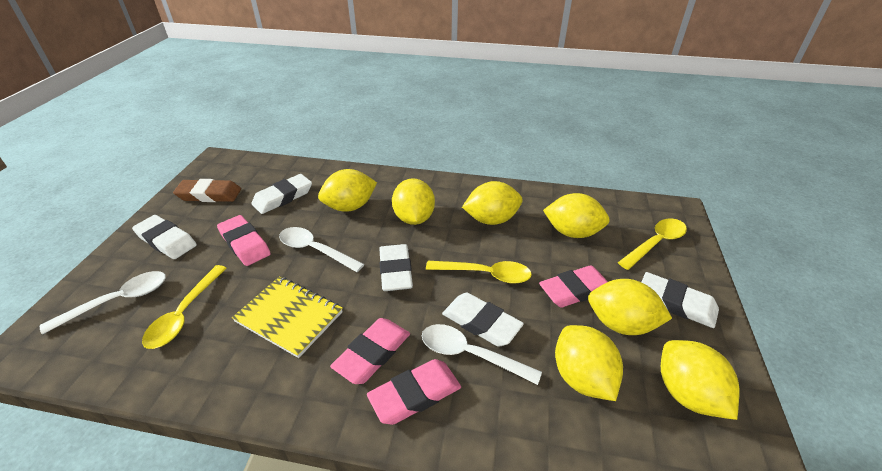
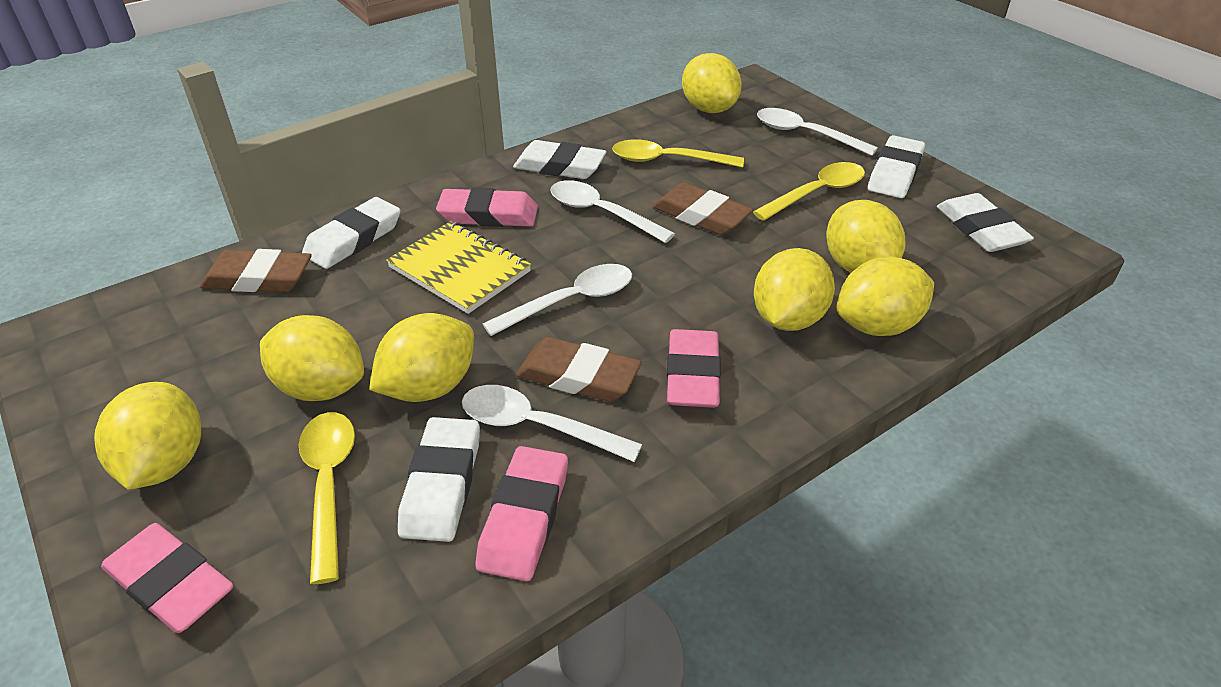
brown eraser: [173,179,241,202] = 1 -> [200,249,312,292] [516,337,642,402] [653,182,753,235] = 3
white spoon: [40,271,166,334] [279,227,364,272] [422,324,542,385] = 3 -> [462,385,642,462] [483,264,632,336] [550,180,675,243] [757,108,878,156] = 4

